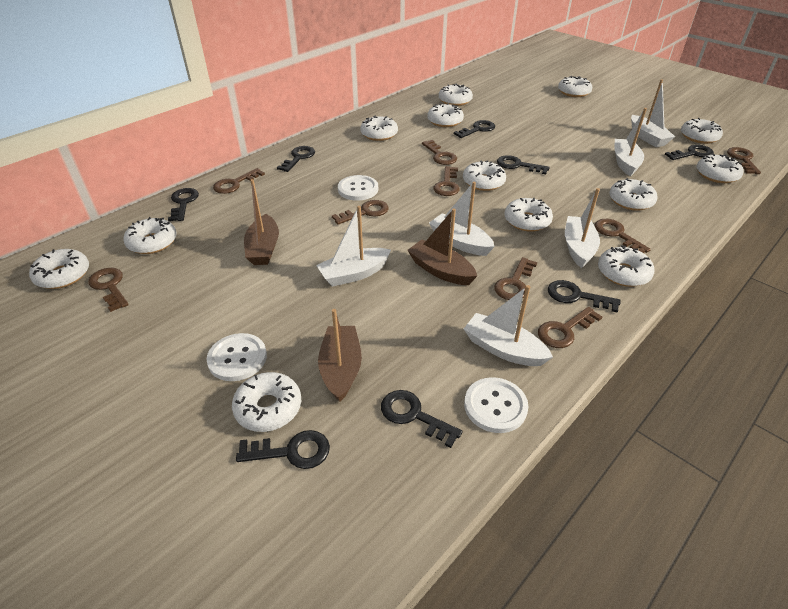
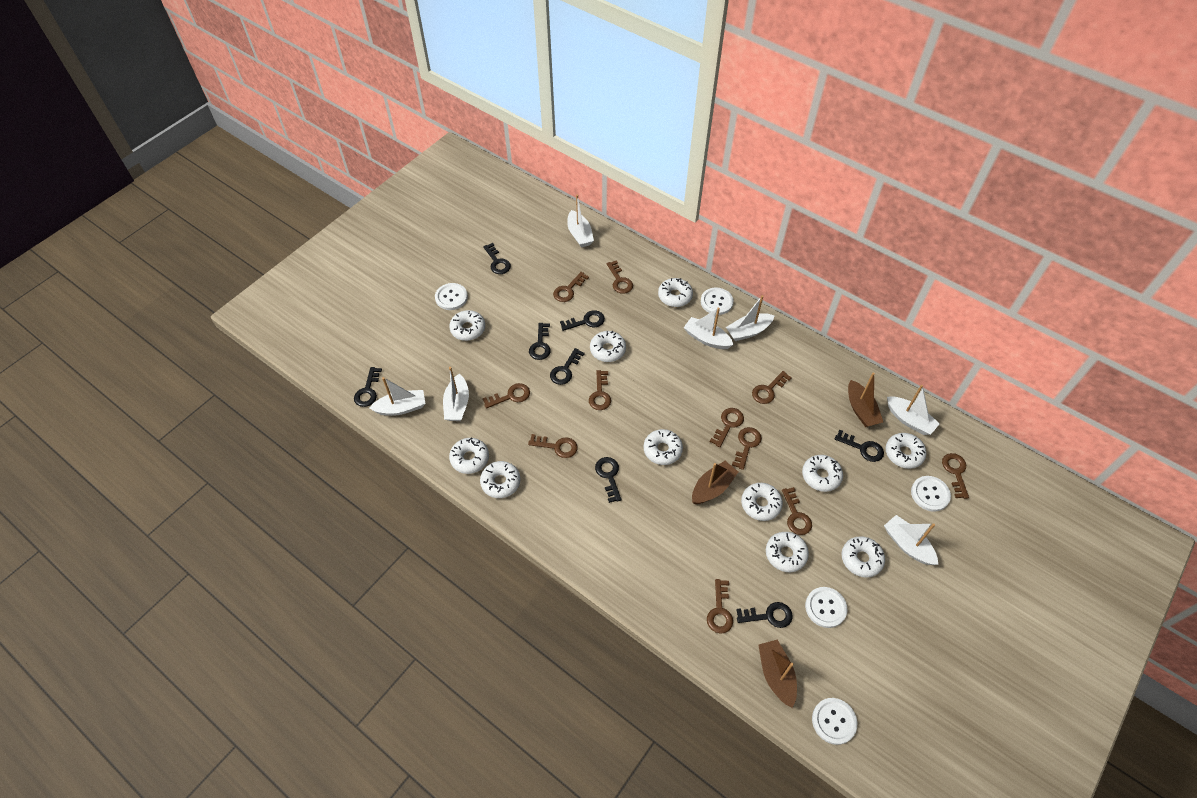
brown key: [88,268,129,312] [213,168,265,194] [332,200,389,225] [422,140,457,165] [433,166,459,196] [494,257,537,300] [538,307,602,348] [595,219,651,253] [727,147,761,174] = 9 -> [483,383,530,409] [528,434,578,458] [553,272,589,302] [589,370,611,410] [607,260,633,294] [707,579,733,634] [710,408,744,447] [732,427,762,470] [752,371,792,404] [782,487,812,535] [942,453,969,499] = 11
white boat: [316,206,391,287] [429,182,495,256] [464,285,553,366] [565,188,600,268] [614,108,647,176] [631,79,675,147] = 6 -> [369,377,426,416] [443,367,469,421] [567,195,594,248] [683,307,733,349] [726,295,775,341] [884,515,938,565] [887,385,940,435] = 7
white button: [207,333,267,381] [338,175,378,201] [464,377,528,433] = 3 -> [435,283,468,310] [701,288,734,315] [805,587,847,628] [812,698,857,745] [911,476,951,512] = 5
white donut: [29,249,89,289] [123,217,177,254] [232,372,301,432] [360,116,398,141] [427,103,464,127] [439,84,473,106] [463,160,506,191] [504,198,553,232] [558,76,592,97] [598,245,654,287] [609,178,658,211] [681,118,723,144] [696,154,744,183] = 13 -> [449,310,485,341] [449,437,489,474] [480,461,520,498] [590,331,626,362] [643,429,683,465] [658,278,693,307] [741,483,783,521] [766,532,809,572] [802,455,843,492] [841,536,885,578] [886,433,926,469] = 11

